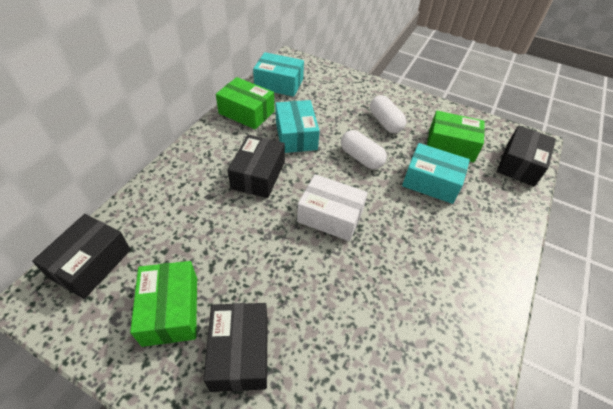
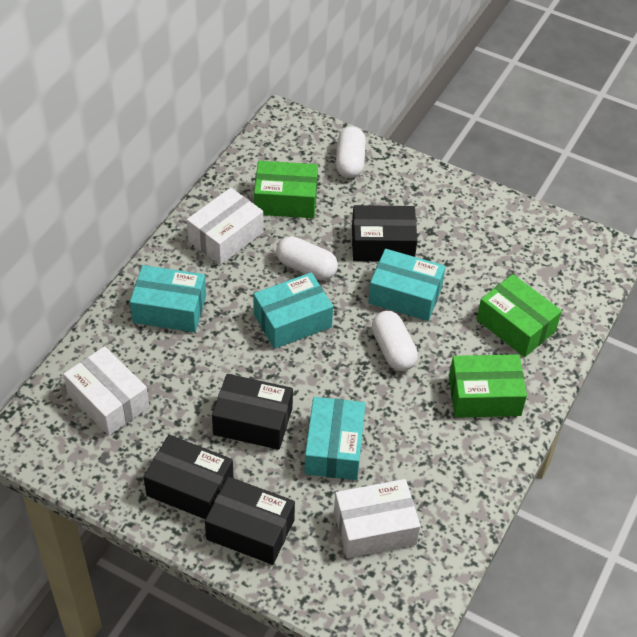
turquoise box: [253,52,304,97] [275,100,320,153] [402,143,470,204] = 3 -> [130,265,206,332] [253,272,333,349] [304,397,366,480] [368,249,445,321] = 4
white box: [297,174,368,241] = 1 -> [63,346,149,436] [187,188,264,265] [334,479,421,558] = 3
white capsule: [341,130,387,169] [370,95,406,133] = 2 -> [276,236,338,280] [336,126,366,178] [372,311,418,371] = 3

